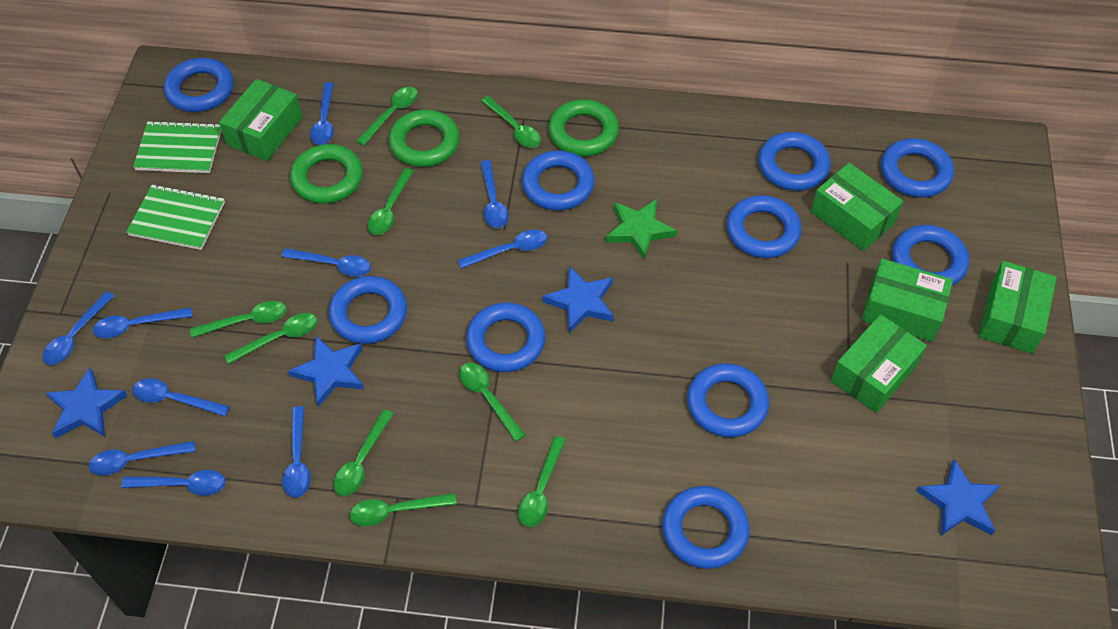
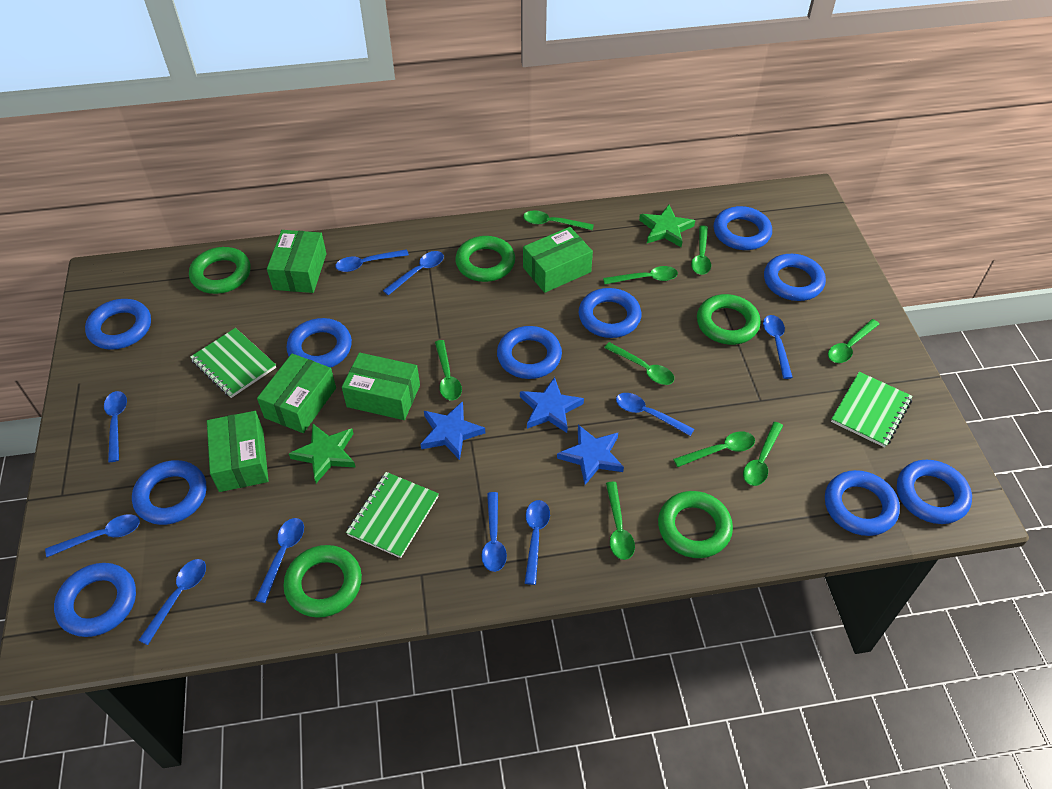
blue star: [46,368,128,438] [288,336,364,407] [542,267,614,333] [916,459,1001,535] = 4 -> [420,401,485,460] [520,377,584,433] [557,425,624,485] = 3
green notebook: [126,184,225,250] [133,120,222,173] = 2 -> [190,328,276,398] [346,472,439,558] [831,372,913,448] = 3
green ring: [290,144,363,204] [389,110,460,167] [549,99,619,156] = 3 -> [189,247,251,294] [284,545,362,618] [455,236,515,282] [658,491,733,558] [697,294,761,345] = 5
green star: [606,199,677,260] = 1 -> [289,424,356,483] [639,205,695,247] = 2

